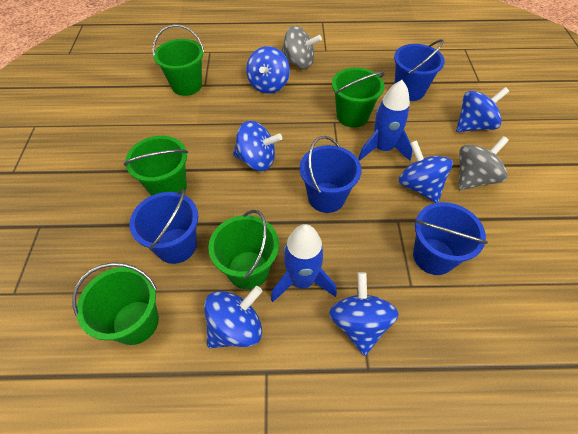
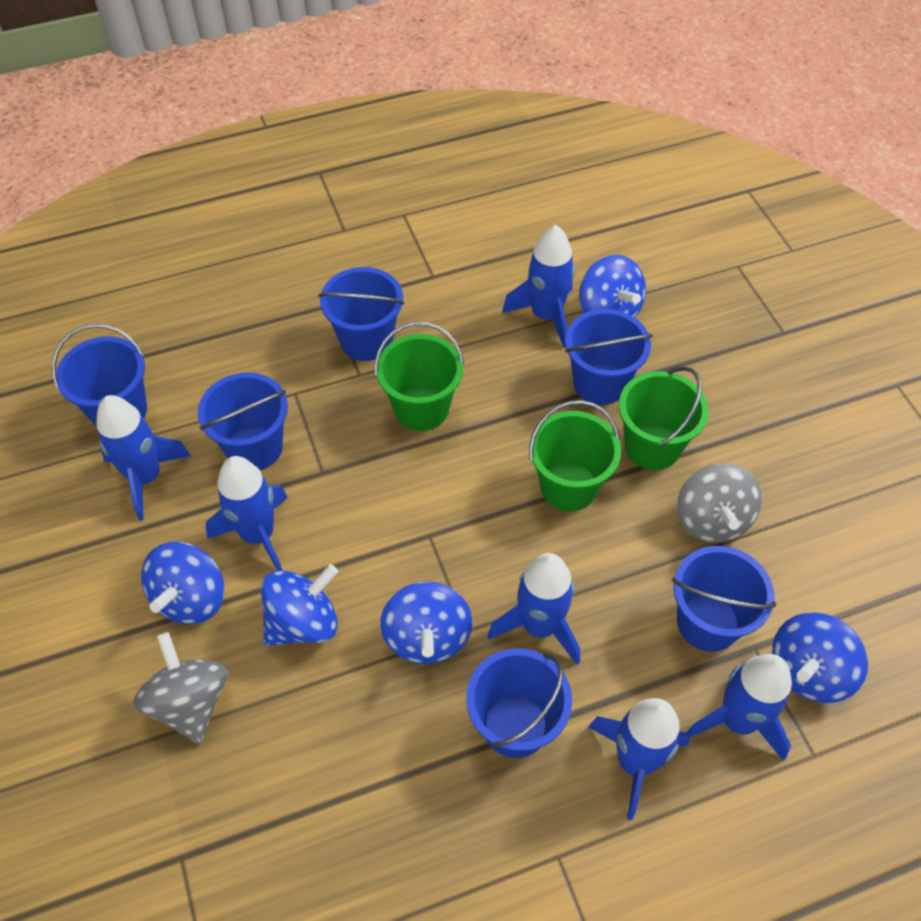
blue bucket: [129,189,198,264] [300,136,361,213] [394,39,445,101] [413,202,488,275] = 4 -> [52,324,147,427] [198,373,288,470] [318,267,405,361] [466,648,572,758] [565,309,653,405] [672,546,776,652] = 6
blue rocket: [271,224,337,302] [358,80,413,161] = 2 -> [96,395,191,521] [206,456,288,571] [487,553,580,664] [502,225,575,348] [588,698,690,820] [687,654,792,761] = 6
blue spinning top: [204,286,263,348] [233,121,282,171] [246,46,290,93] [329,272,399,356] [399,140,453,203] [456,87,509,132] = 6 -> [141,542,224,624] [261,564,338,646] [380,582,472,664] [579,255,646,317] [772,612,868,703] = 5
green bucket: [72,263,159,345] [124,136,188,196] [153,24,204,96] [208,210,279,289] [332,68,385,127] = 5 -> [375,322,464,431] [529,400,621,511] [619,366,709,470] = 3

